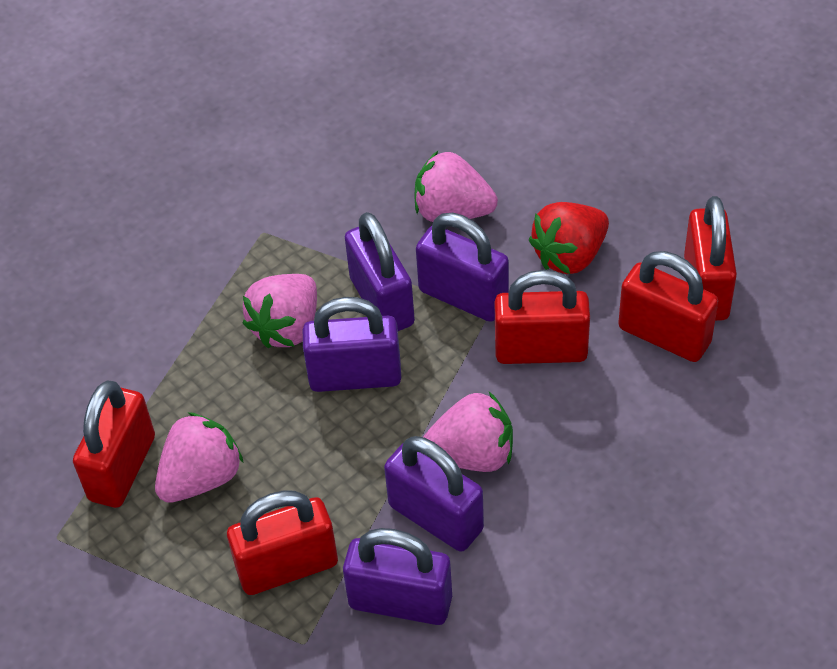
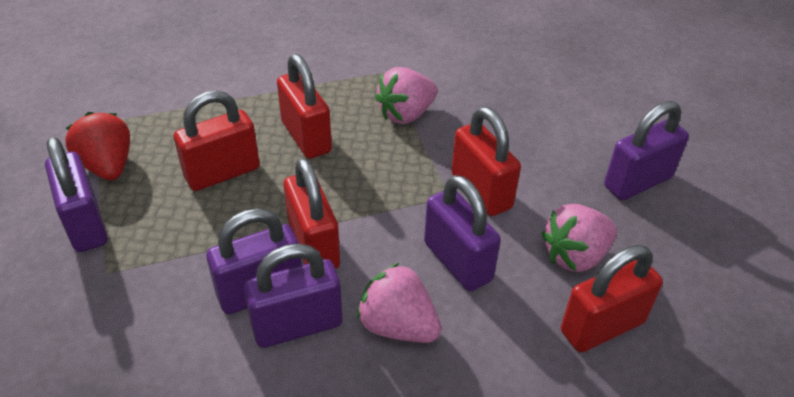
pink strawberry: [155,412,244,503] [243,274,317,348] [414,151,498,222] [423,392,513,472] = 4 -> [357,263,442,343] [375,67,438,124] [541,204,617,272] = 3

